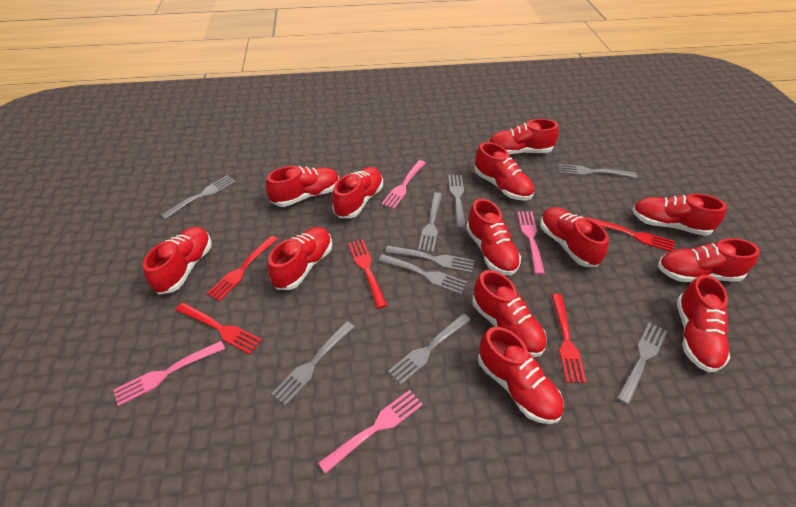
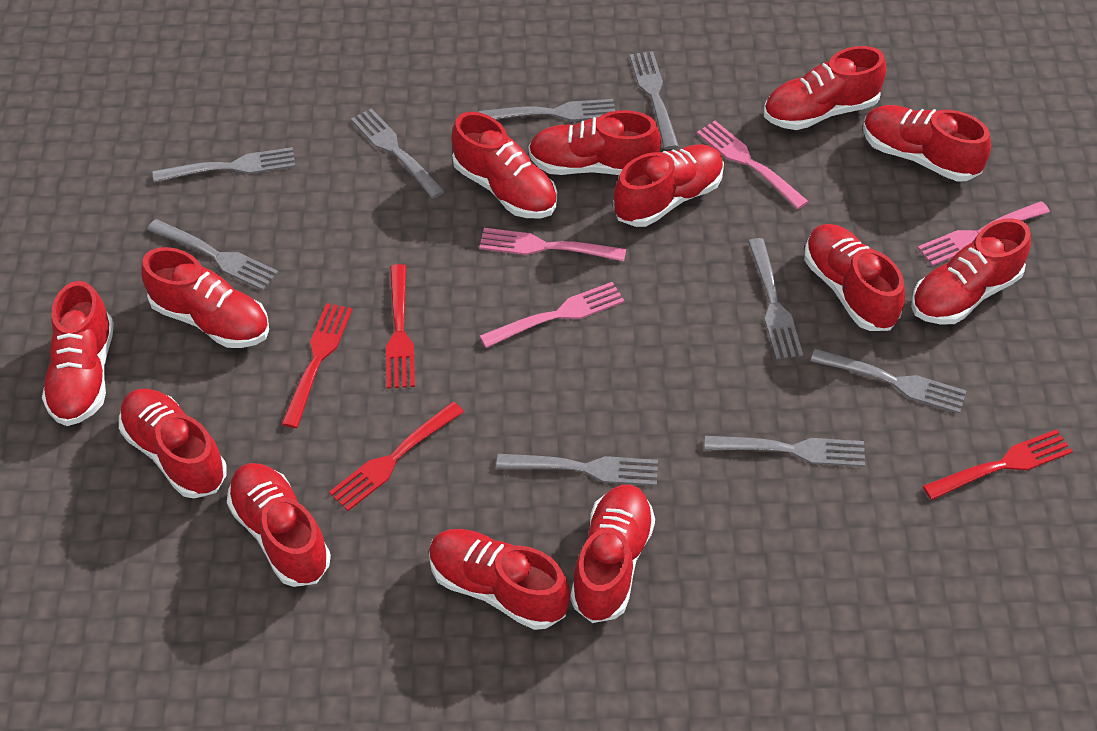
red fork: [176,303,262,354] [207,236,278,301] [348,239,387,309] [552,294,586,383] [587,217,675,251] = 5 -> [281,303,352,428] [329,401,464,511] [386,264,415,388] [923,429,1073,500] = 4

